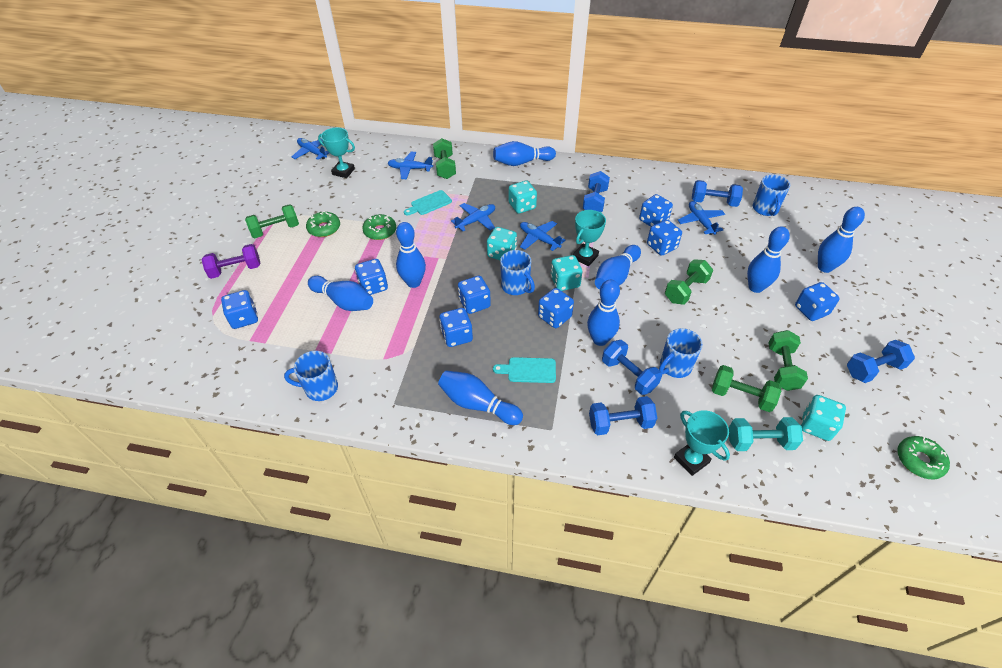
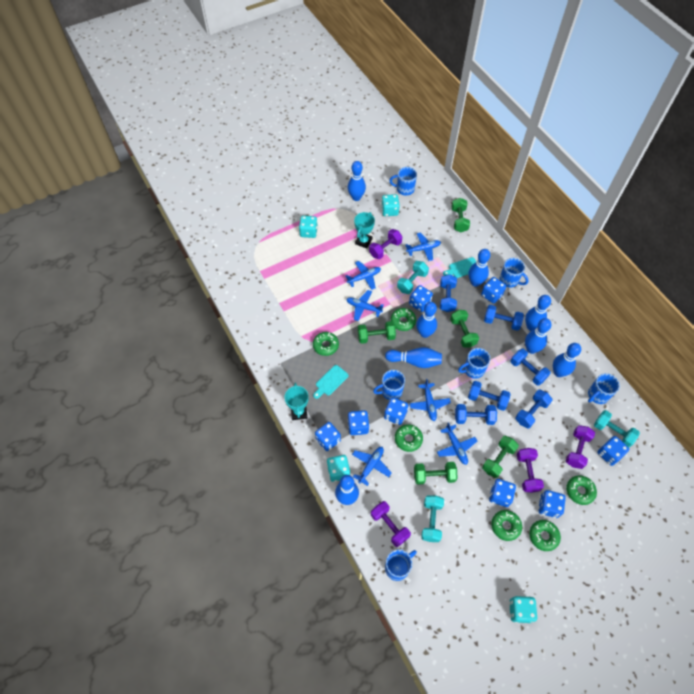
blue dumbbell: [583,171,610,212] [589,396,657,435] [602,340,662,395] [692,180,743,207] [847,340,915,383] = 5 -> [440,274,457,312] [455,404,497,425] [468,381,511,411] [484,305,524,331] [510,349,551,385] [515,390,553,428] = 6
blue mug: [284,351,338,401] [500,250,535,295] [659,328,703,378] [753,174,790,216] = 4 -> [373,370,405,400] [385,549,417,581] [389,167,417,195] [458,348,490,379] [500,258,529,288] [588,373,620,404] = 6
blue plane: [292,138,329,160] [388,152,433,179] [451,203,495,231] [520,221,566,251] [678,201,725,235] = 5 -> [345,261,381,290] [346,290,384,321] [352,447,392,486] [405,233,441,261] [409,379,451,421] [437,422,477,465] = 6
green donut: [306,211,340,237] [362,214,396,240] [897,436,950,479] = 3 -> [313,332,339,356] [391,308,416,331] [395,424,423,452] [491,510,522,541] [529,520,561,551] [566,475,597,505] = 6
purple dumbbell: [201,244,260,279] = 1 -> [369,229,402,259] [371,501,411,547] [517,448,544,493] [566,425,595,469] = 4
turquoise dumbbell: [729,417,803,451] = 1 -> [397,261,429,294] [421,495,444,542] [594,410,640,447] = 3
turquoise trophy: [318,128,355,178] [573,210,606,266] [674,410,730,476] = 3 -> [285,383,309,420] [354,212,375,249] = 2

